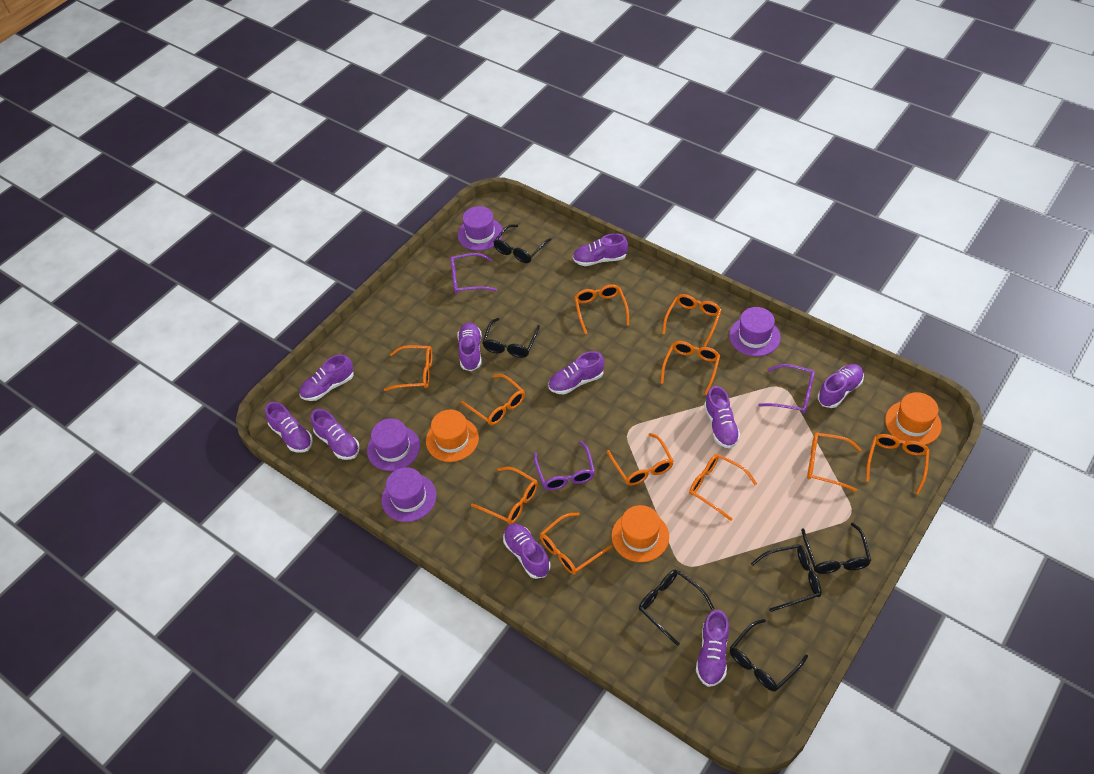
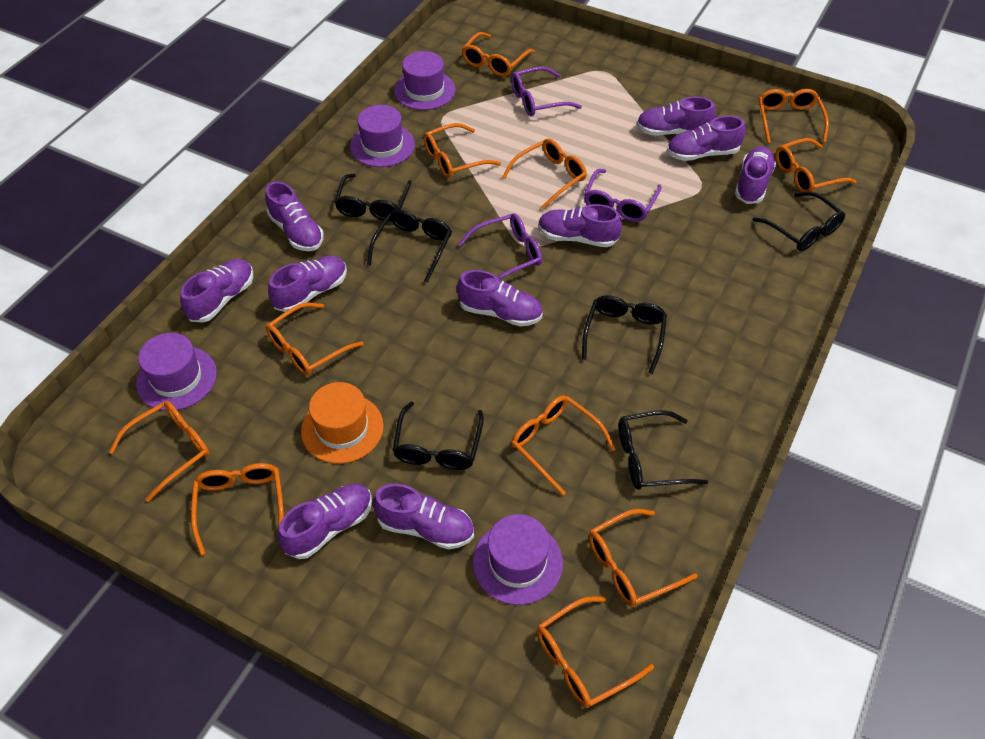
orange hat: [426,410,479,462] [611,505,669,562] [885,392,942,445] = 3 -> [301,382,384,464] = 1

